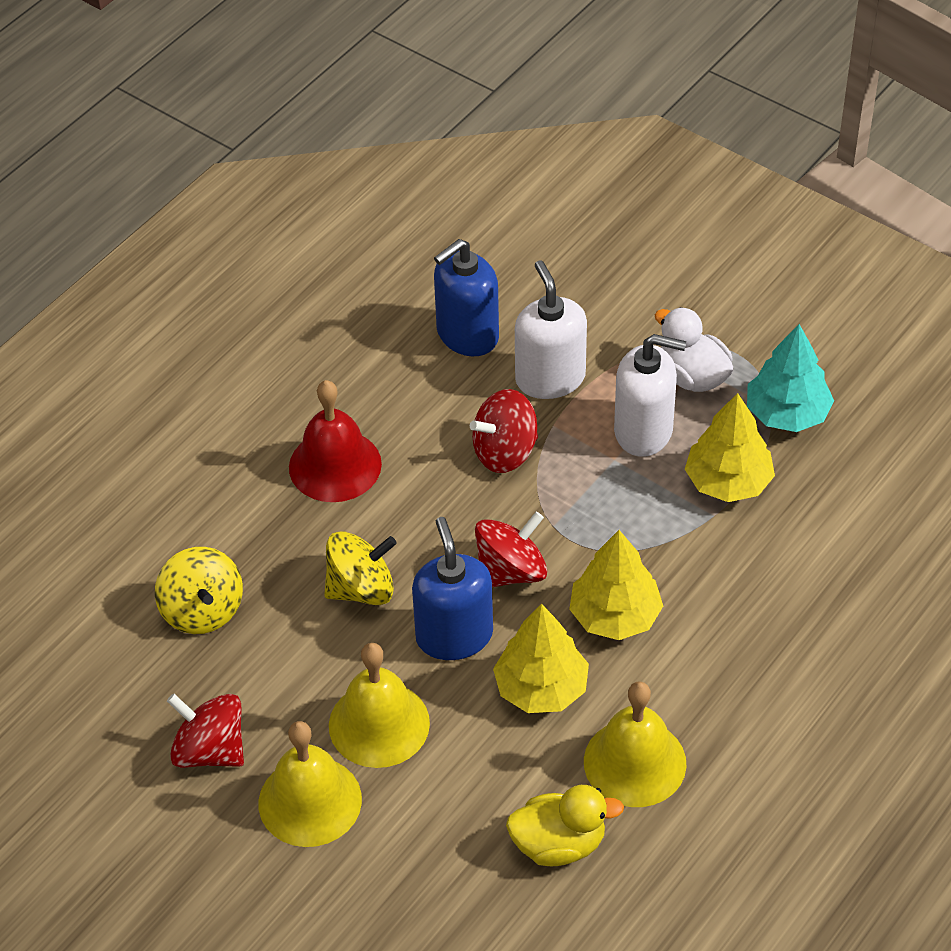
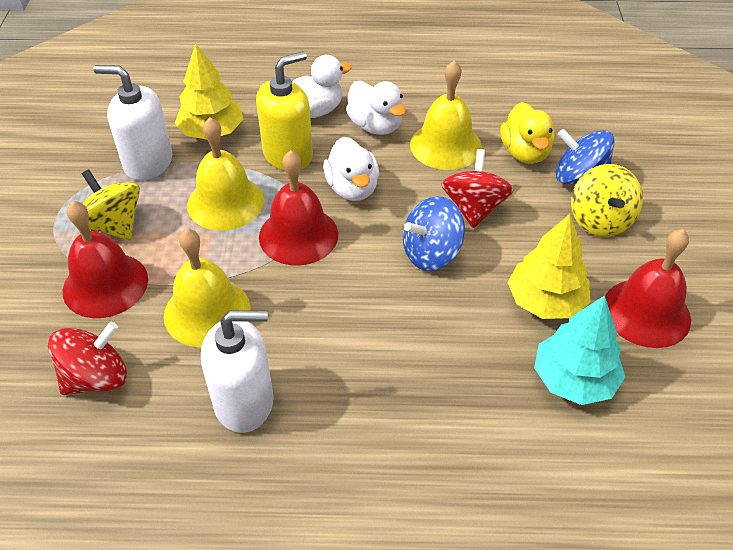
blue soap dispenser: [412,517,493,660] [434,239,499,356] = 2 -> none = 0
blue spinning top: none = 0 -> [403,196,465,271] [556,129,615,184] = 2
red bell: [289,380,382,502] = 1 -> [63,201,148,318] [259,150,338,265] [605,229,691,348] = 3
red spinning top: [167,694,244,768] [470,389,538,473] [475,512,547,587] = 3 -> [48,322,127,395] [442,149,513,228] = 2
white duck: [655,307,733,392] = 1 -> [292,55,352,118] [323,137,379,201] [346,81,406,135] = 3
yellow soap dispenser: none = 0 -> [256,51,313,171] = 1
yellow tree: [493,604,589,713] [569,530,663,640] [685,393,775,502] = 3 -> [175,43,243,140] [507,214,590,319] = 2

